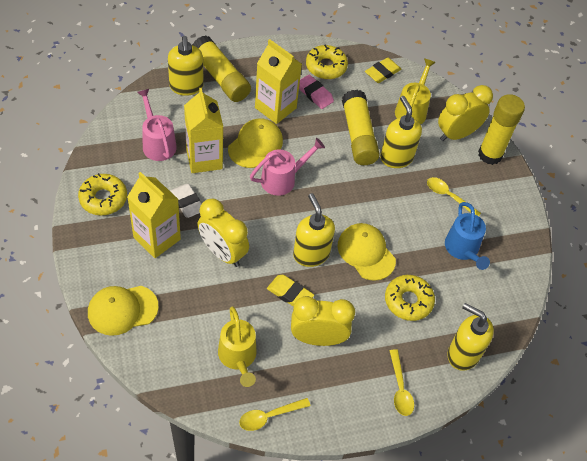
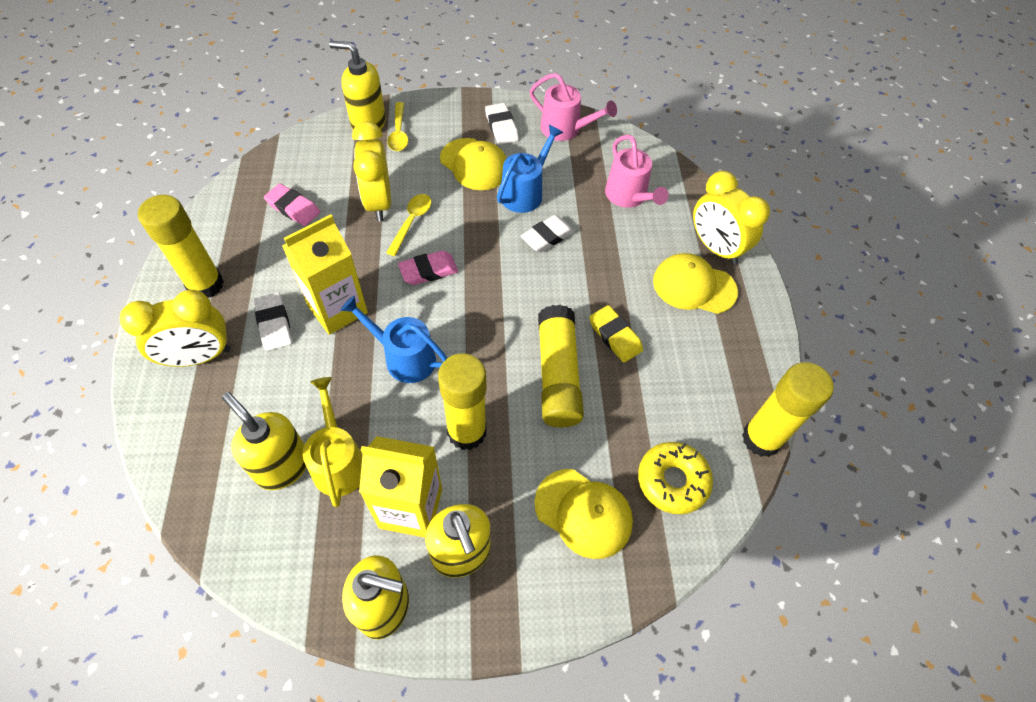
blue watering can: [445,202,490,270] = 1 -> [340,296,447,383] [497,125,563,213] = 2
pink eraser: [299,75,334,109] = 1 -> [264,184,320,226] [398,251,458,285] = 2
white eraser: [170,184,201,218] = 1 -> [254,292,292,351] [485,103,519,145] [521,215,574,253] = 3
yellow carton: [127,172,181,258] [184,88,223,173] [255,39,302,124] = 3 -> [282,214,368,335] [359,436,442,538] = 2
yellow donut: [78,173,127,215] [306,44,348,79] [385,275,435,321] = 3 -> [638,442,713,514] = 1
yellow eraser: [267,275,314,307] [365,58,401,83] = 2 -> [589,305,643,363] = 1
yellow glue stick: [192,36,251,102] [342,90,380,165] [478,94,525,165] = 3 -> [138,195,224,298] [438,353,486,450] [538,305,584,427] [742,362,834,457] = 4
yellow spoon: [239,398,310,431] [389,349,414,416] [427,177,481,216] = 3 -> [386,194,431,256] [387,102,408,151] = 2
yellow watering can: [218,306,257,387] [395,59,436,125] = 2 -> [303,377,363,508] = 1

